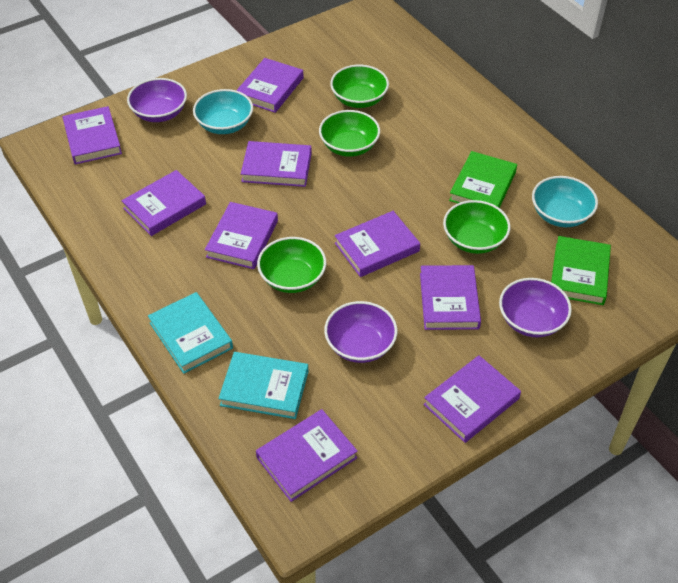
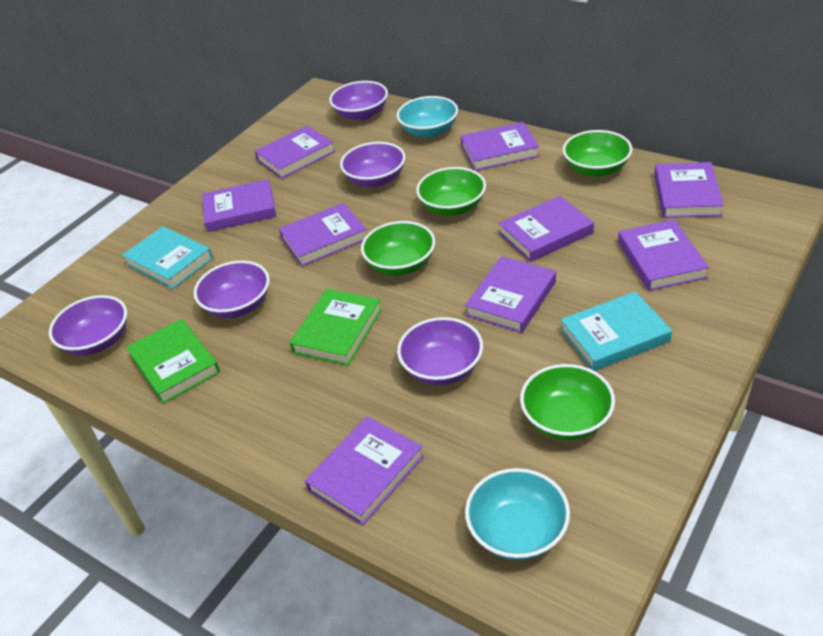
purple bowl: [127,78,187,122] [324,301,398,363] [499,278,572,337] = 3 -> [49,295,127,355] [194,261,270,318] [329,81,388,121] [340,142,406,187] [397,317,483,385] = 5

